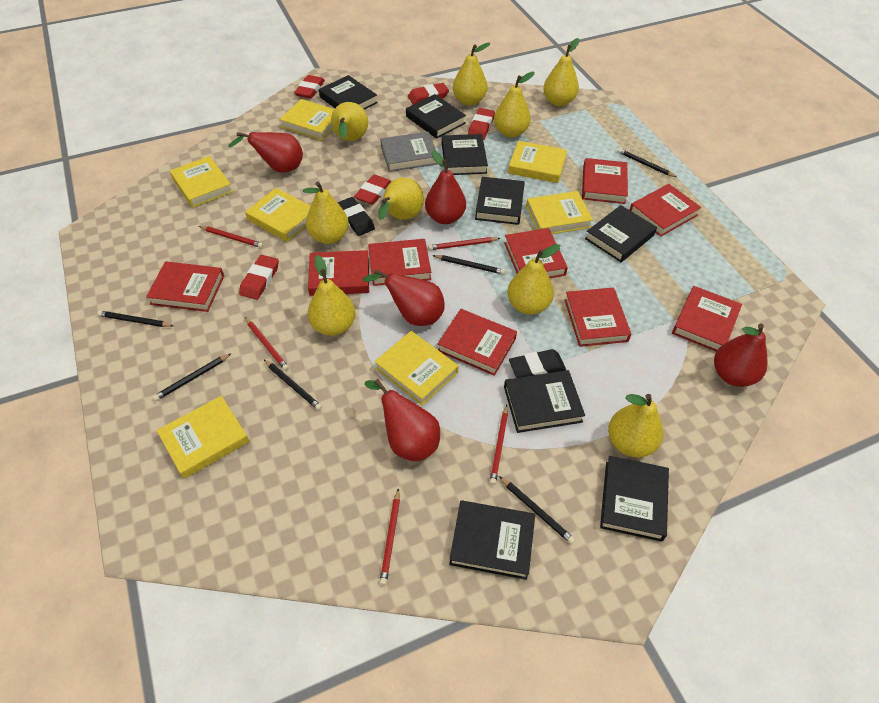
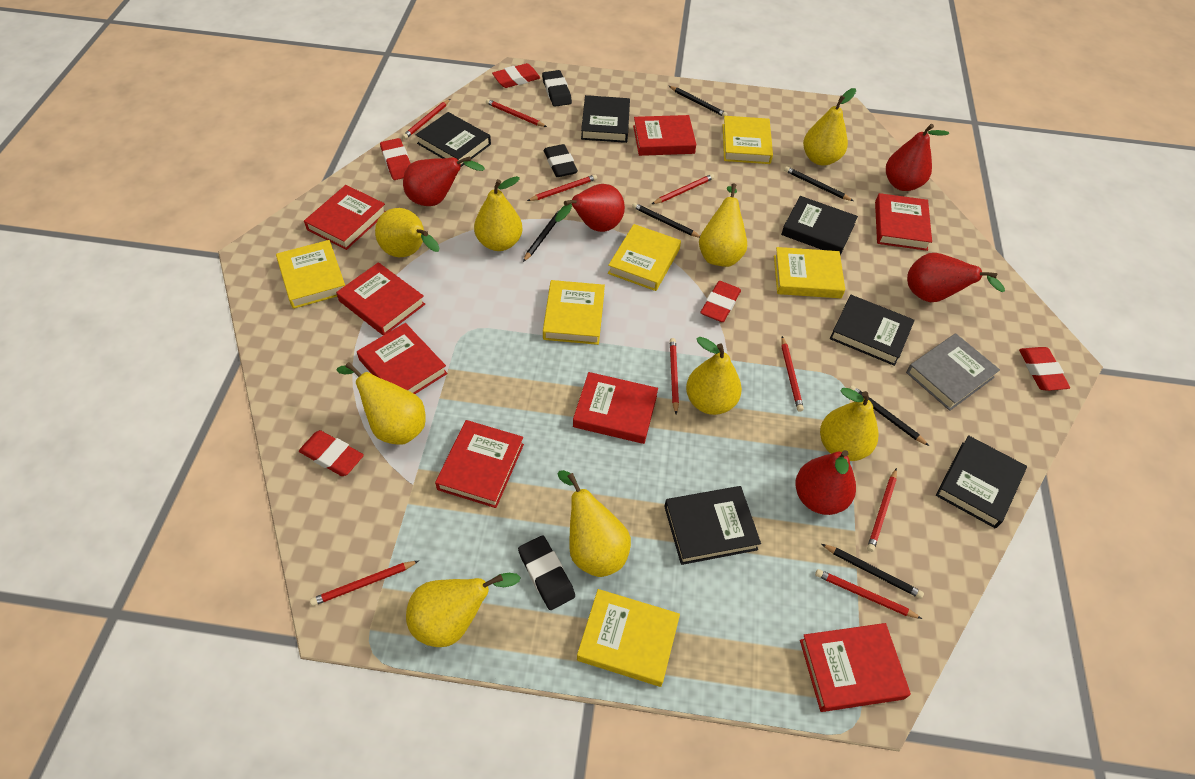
black book: [319,75,378,110] [406,94,466,139] [442,134,488,175] [449,500,535,580] [475,177,525,225] [504,370,585,433] [585,205,657,262] [600,456,669,542] = 8 -> [416,112,491,167] [581,95,630,143] [664,486,761,565] [781,196,858,255] [830,295,915,366] [936,435,1027,528] = 6
black eraser: [337,197,375,236] [509,349,566,378] = 2 -> [518,535,575,610] [542,70,572,107] [544,144,578,177] = 3
red book: [146,261,224,312] [308,250,369,296] [368,239,431,286] [438,309,517,376] [504,228,568,278] [564,287,631,347] [582,158,628,204] [630,184,701,237] [672,286,742,352] = 9 -> [304,185,385,250] [336,262,425,335] [357,323,447,394] [435,420,524,508] [573,372,658,444] [633,115,696,156] [800,623,911,712] [875,193,932,251] = 8
red pencil: [199,226,263,248] [245,317,289,371] [380,488,400,585] [428,237,500,250] [489,405,508,485] = 5 -> [310,561,419,606] [402,99,450,139] [486,99,547,127] [527,174,597,201] [652,174,714,204] [670,338,679,414] [781,336,804,412] [815,569,922,619] [867,468,897,552] = 9
yellow book: [157,396,249,479] [170,156,233,208] [245,188,310,242] [280,99,334,141] [375,331,459,406] [508,141,567,183] [526,191,593,234] = 7 -> [276,240,345,309] [543,280,605,345] [577,589,680,687] [608,224,681,291] [723,116,773,164] [774,247,845,298] = 6

